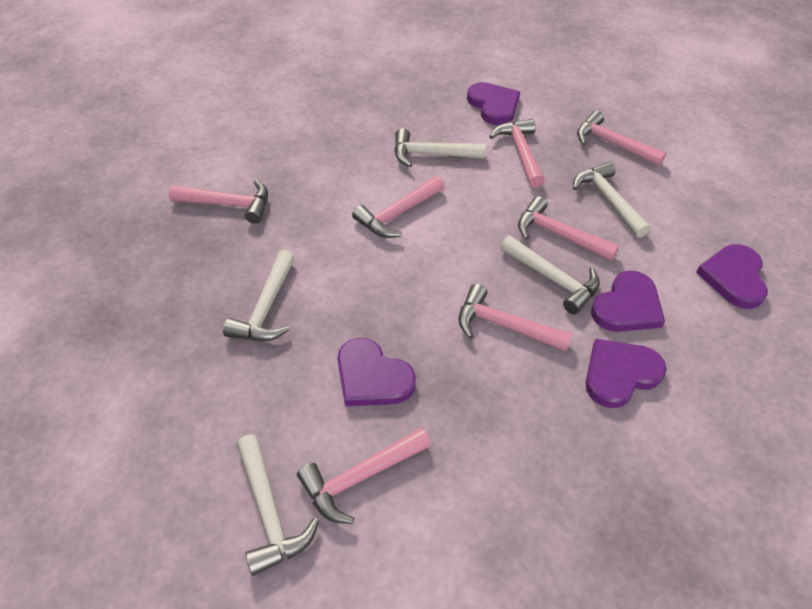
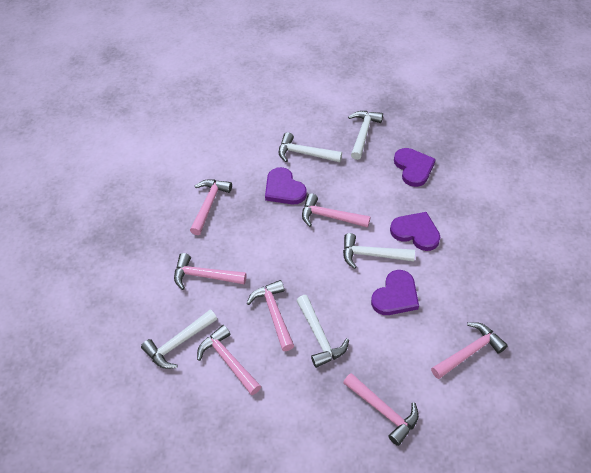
purple heart: [337,338,416,406] [467,82,520,125] [585,339,666,408] [591,270,665,332] [696,244,768,309] = 5 -> [265,167,307,205] [371,270,419,315] [390,212,440,251] [394,148,436,187] = 4

